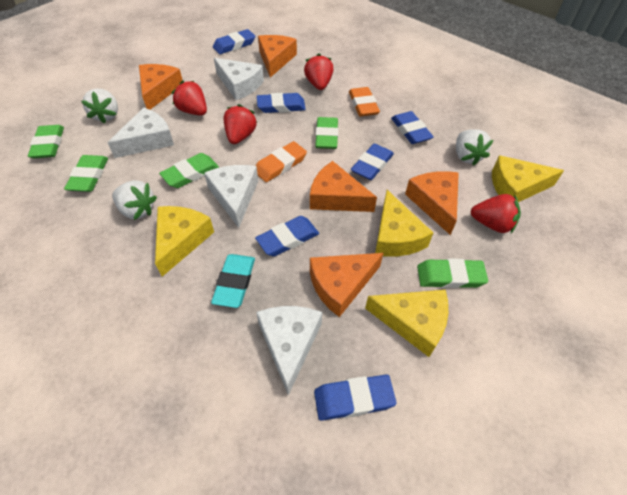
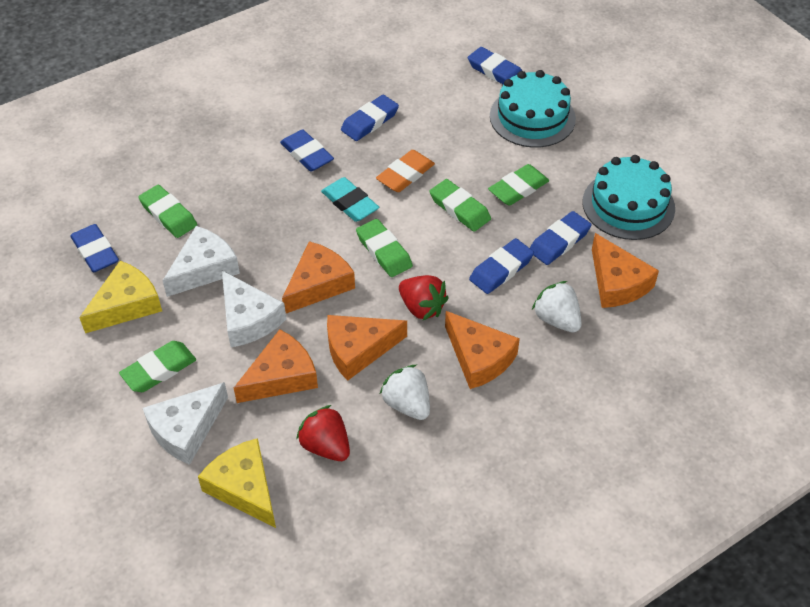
orange eraser: [256,141,307,182] [349,87,380,117] = 2 -> [376,150,435,192] = 1
red strawberry: [172,81,207,115] [224,104,257,144] [304,54,334,90] [471,194,521,233] = 4 -> [296,405,350,461] [399,275,449,320] = 2
turquoise cake: none = 0 -> [490,70,576,148] [583,155,675,240] = 2
white cheese: [107,108,174,158] [204,165,258,228] [214,58,264,100] [256,306,322,395] = 4 -> [143,382,228,465] [163,226,240,297] [222,271,286,347] = 3
white strawberry: [81,88,118,124] [112,180,157,220] [456,129,493,166] = 3 -> [380,365,430,420] [532,281,582,333] = 2
yellow cheese: [155,206,214,277] [365,290,448,357] [375,190,433,257] [492,155,564,202] = 4 -> [79,261,162,333] [198,438,276,528] = 2

